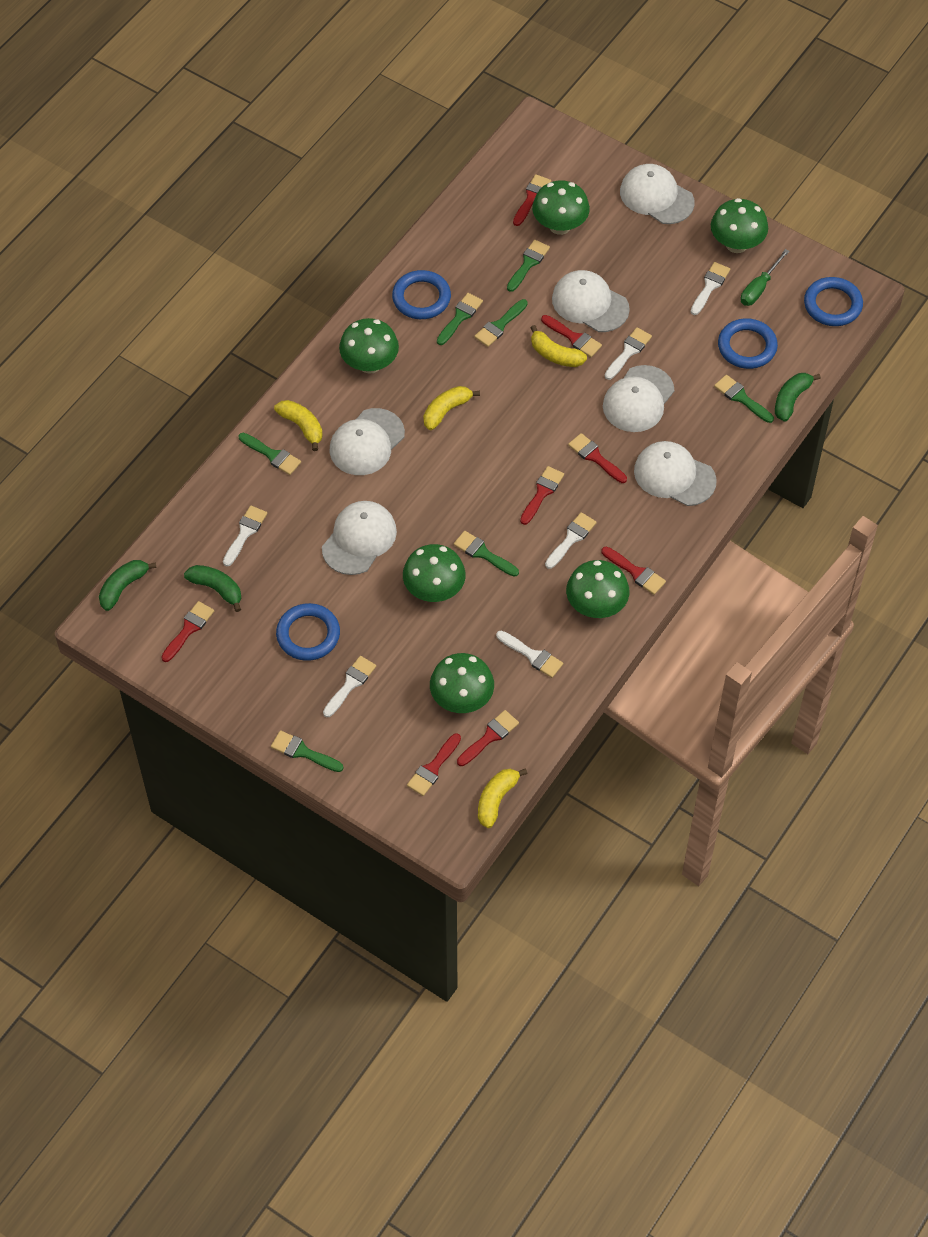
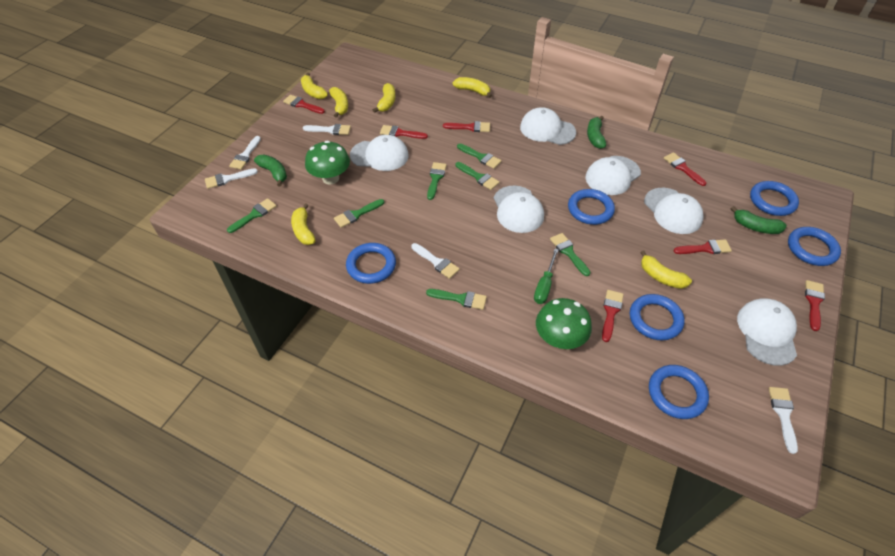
blue ring: [276,603,340,661] [392,270,451,319] [718,318,778,369] [804,277,863,326] = 4 -> [346,243,396,284] [568,189,615,225] [630,294,685,340] [649,365,709,419] [750,181,799,216] [788,227,841,266] = 6
green mushroom: [339,318,399,374] [403,544,466,602] [430,653,494,713] [532,180,590,235] [566,560,629,618] [711,198,768,253] = 6 -> [305,141,350,185] [536,298,592,349] = 2
red brush: [161,601,214,662] [407,733,461,796] [457,710,519,766] [513,174,551,226] [520,466,564,525] [541,315,602,357] [568,433,627,483] [602,547,666,595] = 8 -> [283,95,325,114] [380,125,428,139] [443,121,490,132] [602,290,624,342] [664,152,707,186] [673,239,732,254] [805,280,825,331] = 7
white brush: [223,506,267,566] [323,656,376,717] [496,631,563,678] [545,512,597,569] [605,327,652,380] [691,262,730,315] = 6 -> [205,168,258,189] [229,136,261,170] [303,124,351,135] [411,243,460,279] [769,387,798,454] = 5
yellow banana: [274,400,323,451] [423,386,480,430] [478,768,528,828] [530,325,587,367] = 4 -> [291,203,316,245] [301,73,328,99] [329,87,348,118] [373,83,395,113] [453,77,492,98] [640,251,692,289] = 6

